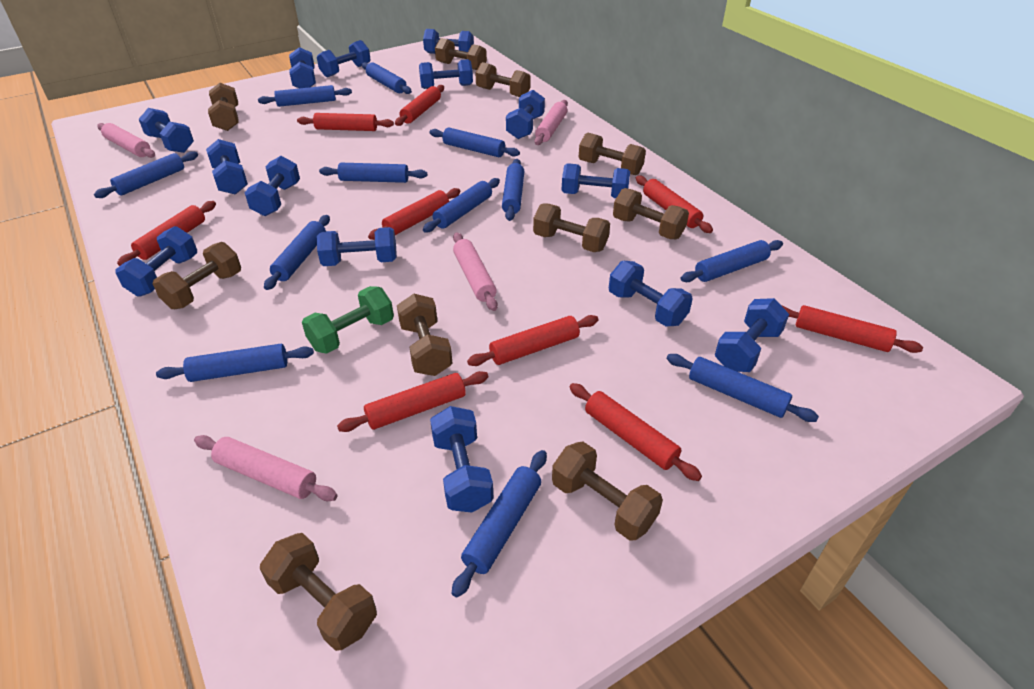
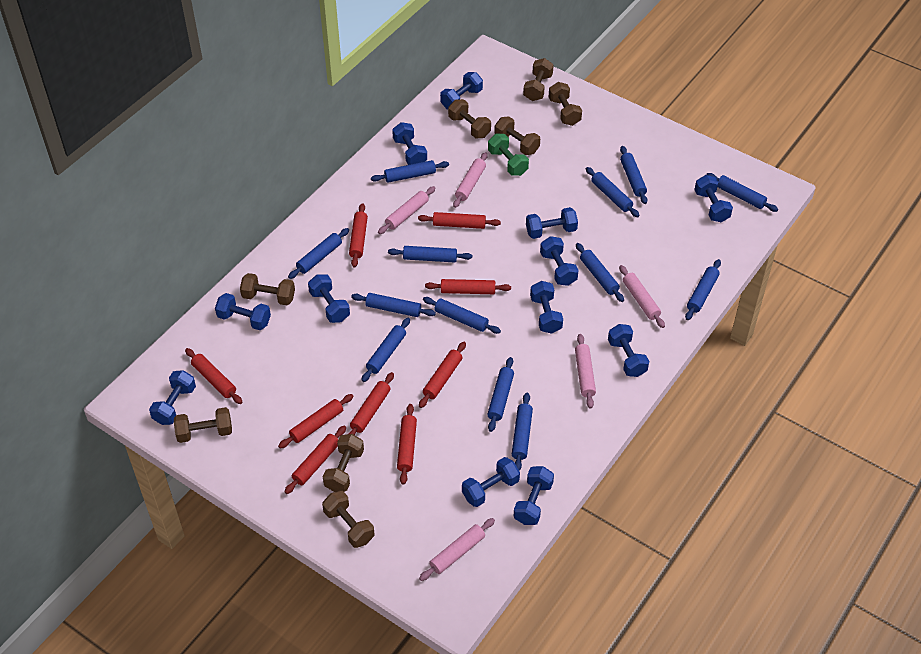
blue dumbbell: [116,226,197,297] [139,108,194,153] [206,139,248,195] [245,156,300,216] [289,47,316,88] [317,40,371,77] [317,227,397,266] [419,59,473,89] [423,29,474,54] [430,406,493,513] [506,90,545,139] [561,163,630,198] [609,261,693,326] [715,298,789,372] = 14 -> [149,370,196,425] [215,293,271,330] [308,274,350,323] [392,122,427,165] [440,72,483,110] [462,457,520,507] [513,466,554,525] [526,207,578,239] [530,281,563,334] [540,236,579,286] [608,324,649,377] [694,175,733,222] = 12
blue rolling pin: [94,151,198,198] [156,344,314,382] [258,85,352,107] [264,215,330,290] [319,163,427,183] [362,62,412,94] [423,178,500,232] [429,128,520,157] [452,450,547,598] [502,159,524,221] [667,354,819,422] [680,240,783,282] = 12 -> [288,228,349,279] [351,293,436,317] [361,318,410,382] [371,160,449,183] [388,246,472,263] [423,297,501,334] [487,357,514,432] [512,393,533,471] [576,243,624,302] [586,167,640,217] [620,146,647,204] [685,259,721,320] [706,173,778,212] = 13
brown dumbbell: [153,242,241,309] [208,83,239,131] [260,533,377,651] [397,294,453,376] [435,38,487,70] [475,62,531,97] [533,203,610,252] [552,442,663,541] [579,133,646,175] [613,188,689,239] = 10 -> [174,407,232,443] [240,273,295,305] [322,491,374,548] [323,434,364,492] [448,99,491,138] [494,116,540,155] [523,58,554,101] [549,82,582,126] = 8
pink rolling pin: [97,123,155,158] [194,435,338,501] [453,232,498,311] [534,100,568,145] = 4 -> [378,186,436,234] [419,518,495,581] [453,152,488,208] [575,334,596,409] [619,265,665,328] = 5

